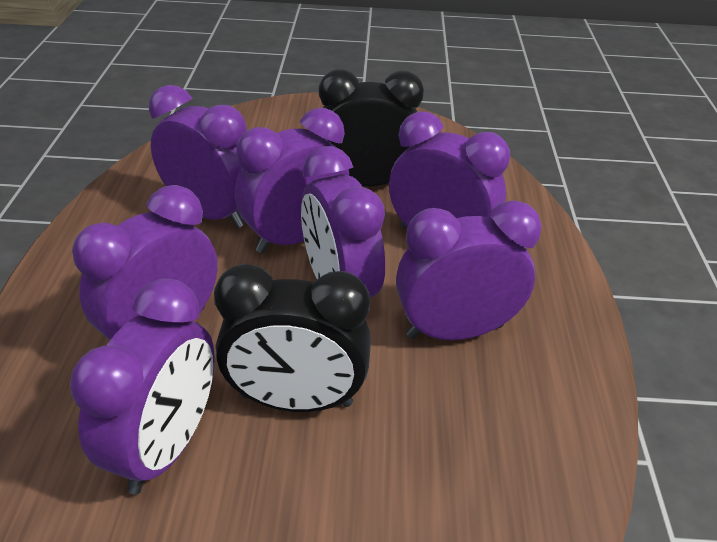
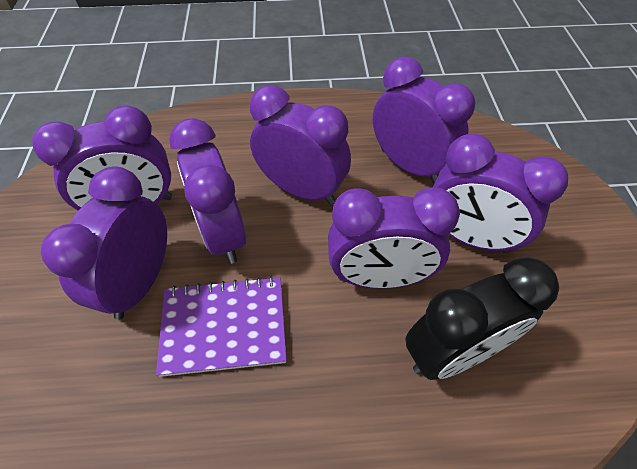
black clock: [214,264,371,412] [319,69,424,187] = 2 -> [405,257,559,380] = 1
purple notebook: none = 0 -> [156,276,287,377] = 1

